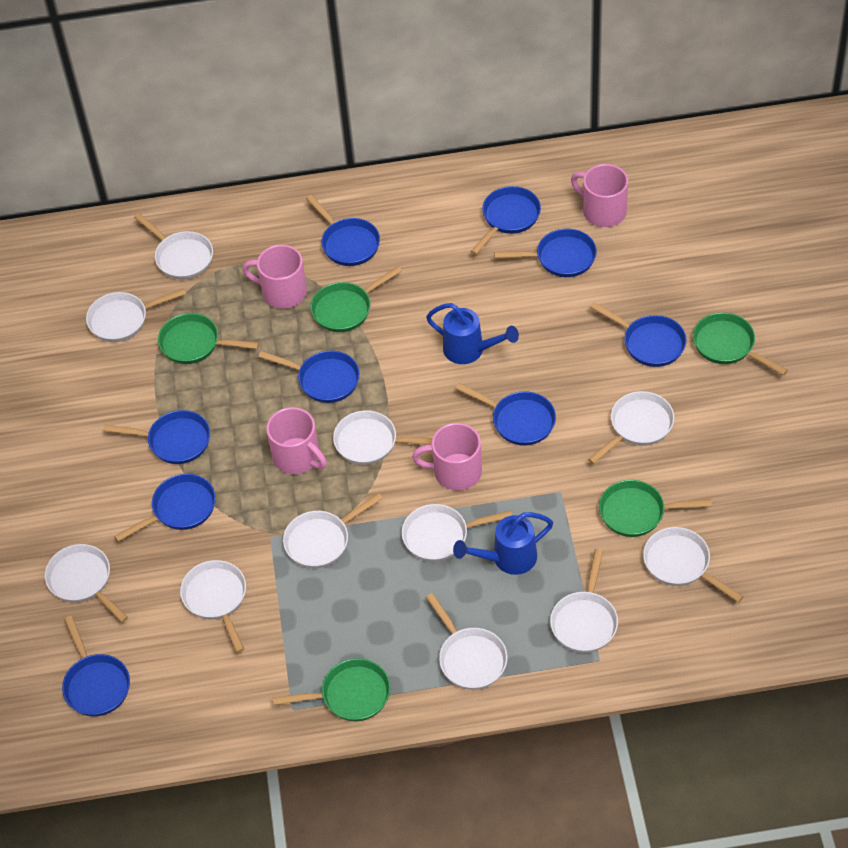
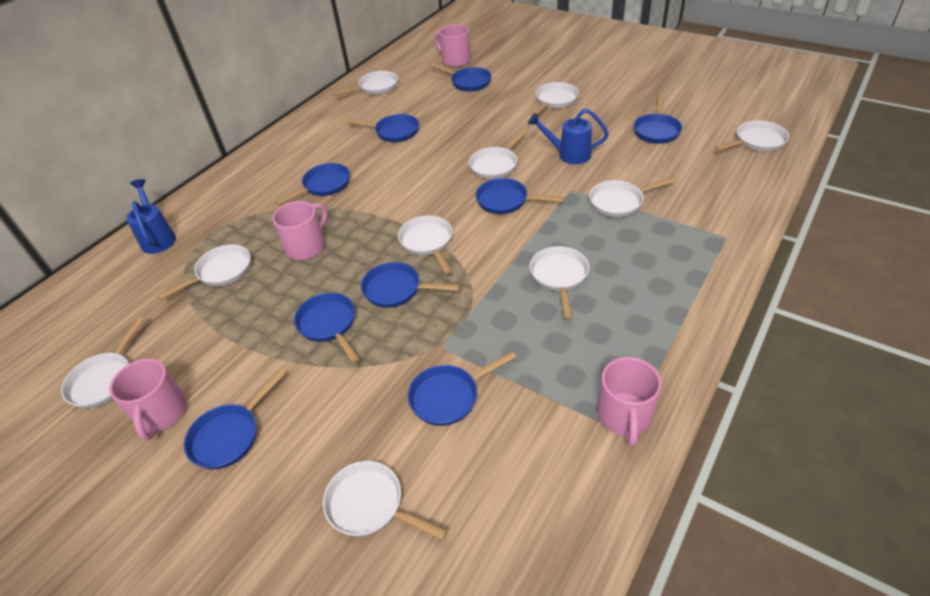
green pan: [158,313,259,364] [272,658,390,721] [310,266,402,332] [599,480,712,537] [693,312,788,375] = 5 -> none = 0
white pan: [45,544,128,623] [86,288,186,342] [134,213,213,280] [180,560,246,653] [283,493,383,568] [333,410,432,465] [402,504,512,562] [426,593,508,690] [550,549,618,653] [588,391,674,464] [643,527,744,602] = 11 -> [61,316,145,409] [157,244,251,300] [323,461,448,540] [333,71,398,96] [398,216,452,274] [469,129,528,179] [530,246,589,319] [531,82,579,116] [589,177,677,217] [715,120,789,152] = 10

